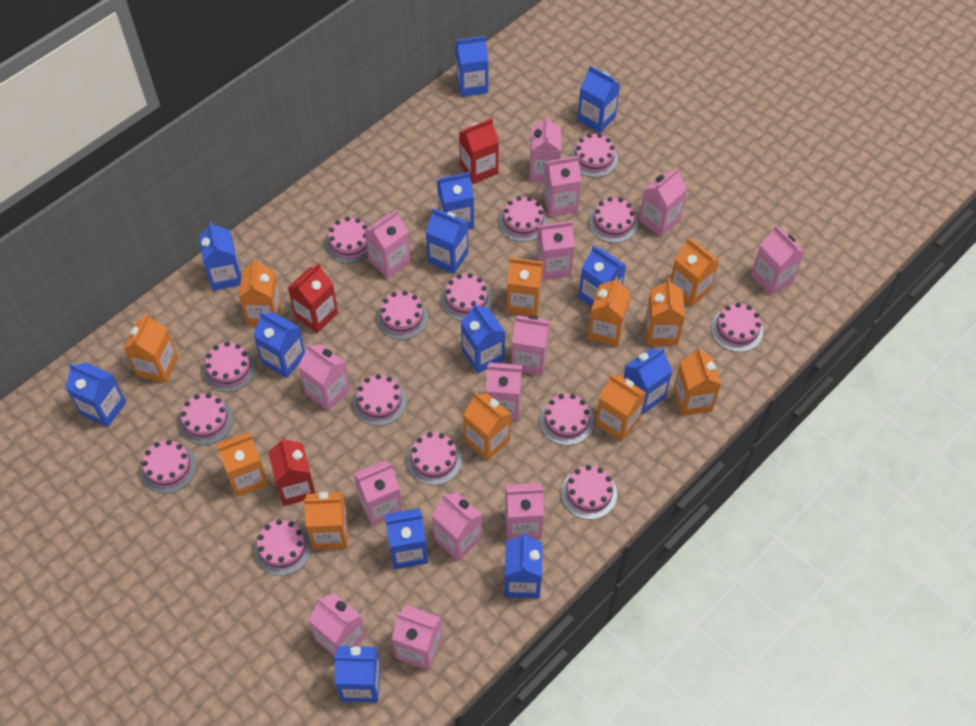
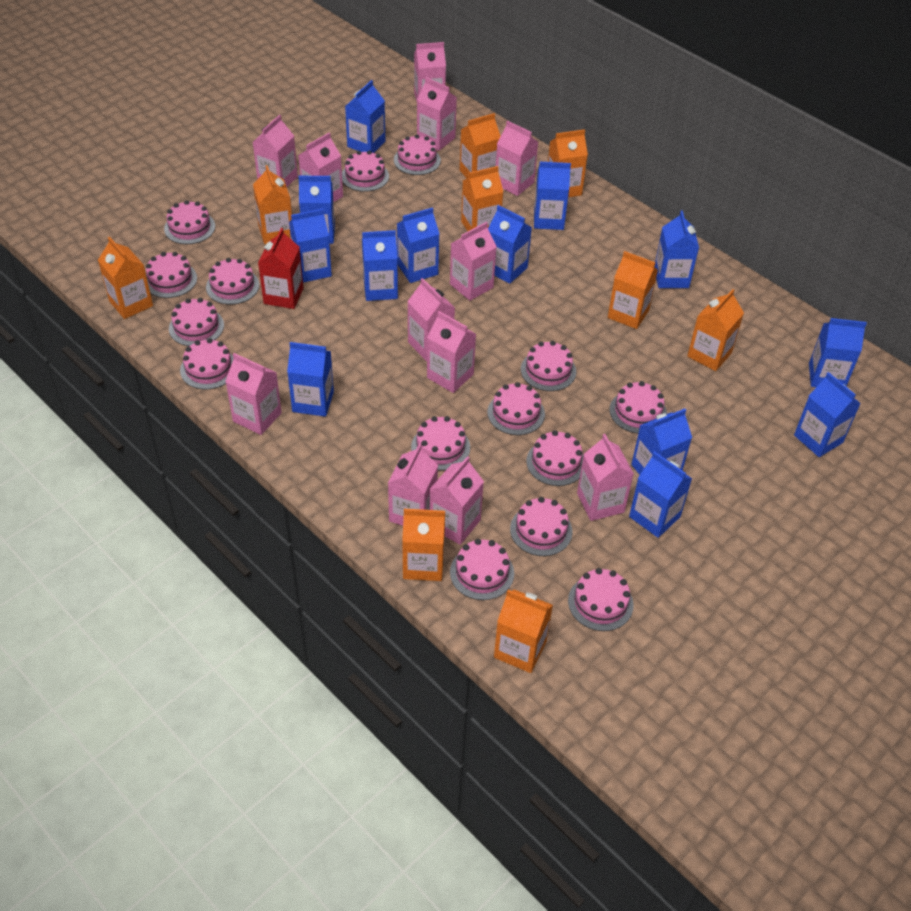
orange carton: [124,313,178,383] [216,432,269,497] [239,258,281,326] [303,492,348,550] [463,392,511,461] [507,258,543,316] [588,277,631,347] [595,374,646,442] [645,278,685,346] [670,238,720,307] [673,347,721,416] = 11 -> [98,237,153,319] [253,165,292,244] [402,509,445,581] [460,113,501,178] [461,166,503,231] [494,589,553,673] [548,129,588,197] [608,251,658,329] [687,289,744,371] = 9
pink carton: [298,344,350,411] [308,593,366,656] [354,460,403,526] [365,210,411,278] [392,605,442,671] [432,492,482,561] [486,362,522,421] [505,483,544,540] [511,315,550,375] [530,115,561,183] [536,221,575,280] [543,156,581,217] [639,168,687,237] [751,225,804,296] = 14 -> [225,353,282,435] [253,115,298,187] [298,133,343,202] [388,444,438,526] [407,278,455,361] [414,42,446,101] [417,77,457,151] [427,311,476,393] [430,456,484,545] [450,222,497,301] [496,120,538,196] [577,434,634,521] = 12
red carton: [268,437,315,506] [288,263,338,333] [459,118,499,184] = 3 -> [258,228,303,309] = 1

